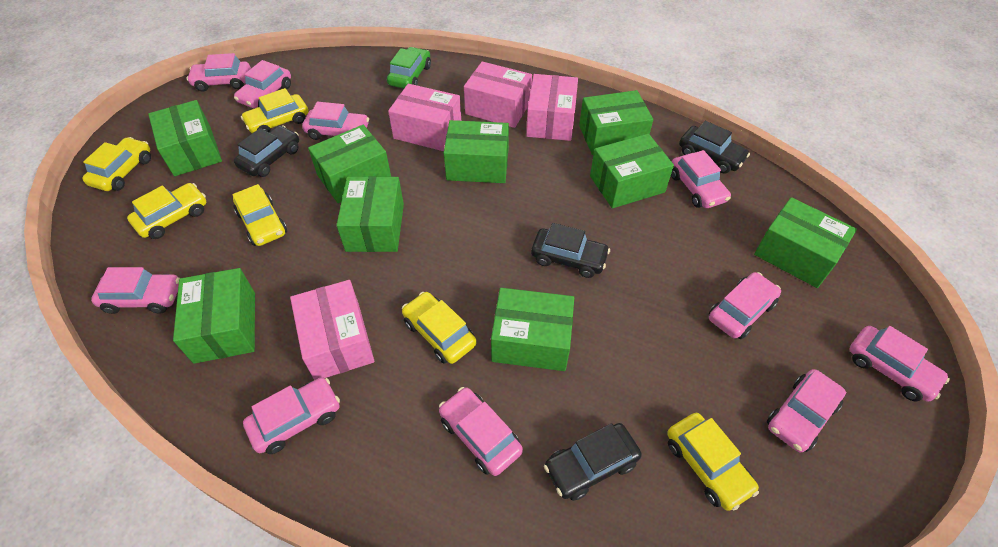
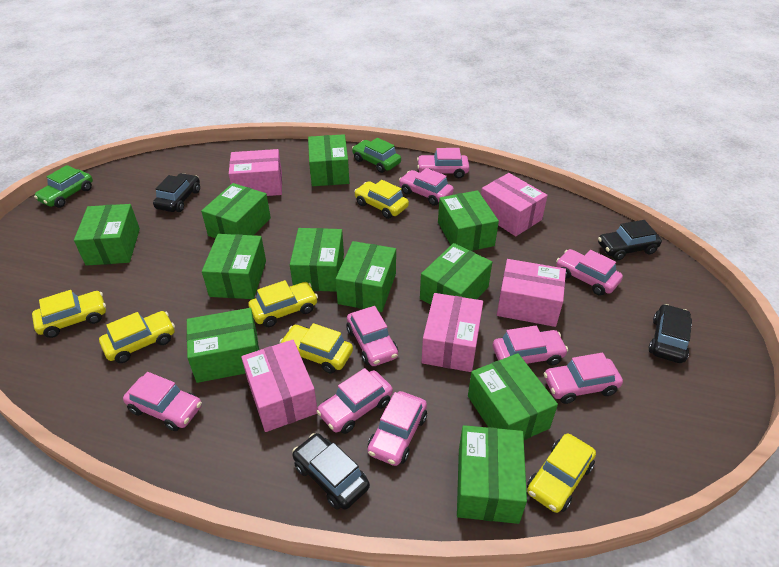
green box: [148,100,222,176] [173,268,255,364] [308,125,391,203] [336,176,404,252] [444,120,509,183] [491,288,574,371] [579,90,653,155] [590,134,674,208] [754,197,857,288] = 9 -> [74,204,140,266] [187,308,259,383] [201,183,271,238] [202,234,266,299] [290,228,344,292] [308,134,349,186] [336,241,396,312] [420,243,492,305] [438,190,499,251] [457,425,527,524] [468,353,558,440] = 11
green car: [387,47,431,88] = 1 -> [34,165,93,208] [352,138,401,173] = 2
pink box: [290,280,375,380] [388,84,461,151] [464,61,532,128] [526,74,578,141] = 4 -> [229,149,282,196] [241,340,317,432] [421,293,483,372] [481,173,548,236] [497,259,566,327] = 5
pink car: [91,267,180,314] [186,53,251,92] [234,60,291,108] [243,377,340,454] [302,102,369,140] [439,387,523,476] [671,150,731,208] [709,272,781,339] [767,369,847,452] [849,326,950,402] = 10 -> [123,372,202,431] [316,368,393,434] [347,306,398,366] [367,391,427,466] [399,168,454,206] [417,148,469,178] [493,326,568,366] [544,353,623,404] [556,249,623,296] = 9

